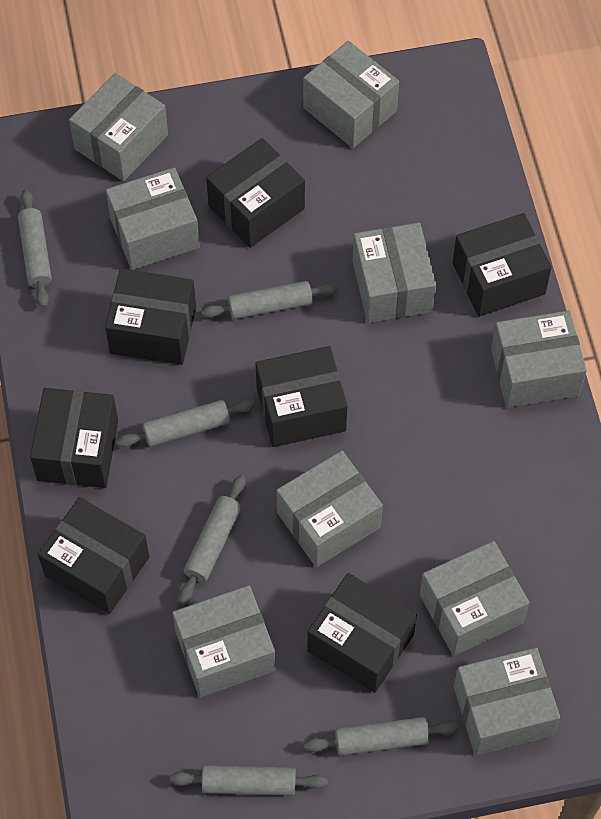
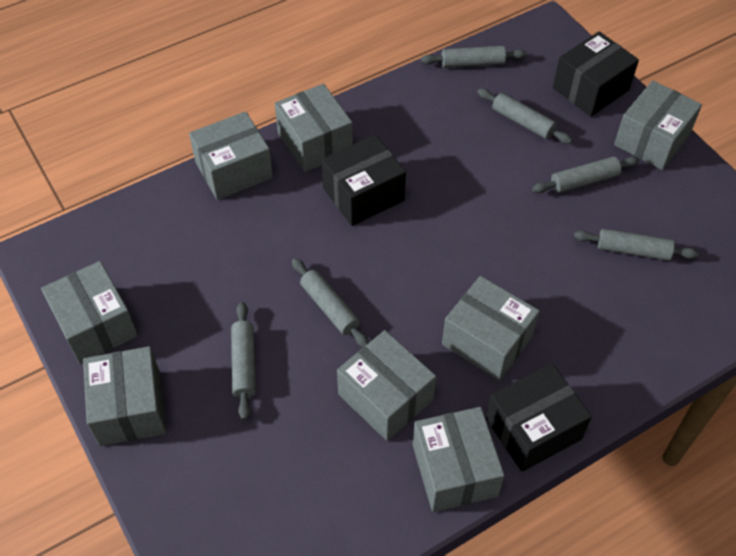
black box: [30,388,118,488] [38,497,149,614] [105,269,196,365] [206,138,305,248] [256,346,347,447] [307,573,417,693] [452,213,552,317] = 7 -> [321,135,406,226] [486,363,592,472] [553,31,639,117] = 3
grey box: [69,73,168,181] [106,167,200,270] [172,585,276,697] [276,451,383,567] [303,41,399,148] [353,223,436,323] [420,541,530,656] [454,648,560,756] [491,310,587,408] = 9 -> [41,261,138,364] [83,346,166,446] [189,111,273,200] [275,84,353,172] [337,330,436,441] [413,407,504,512] [442,276,540,380] [614,80,702,170] = 8

